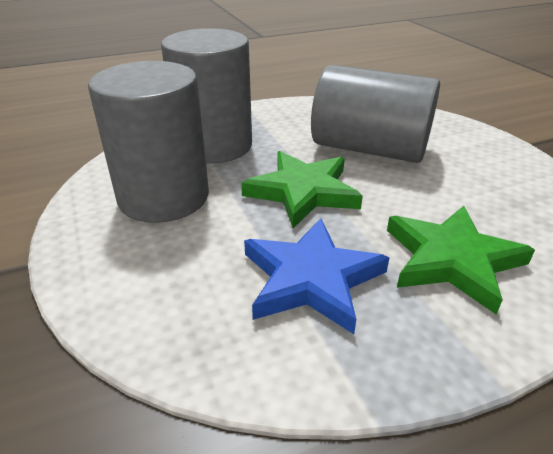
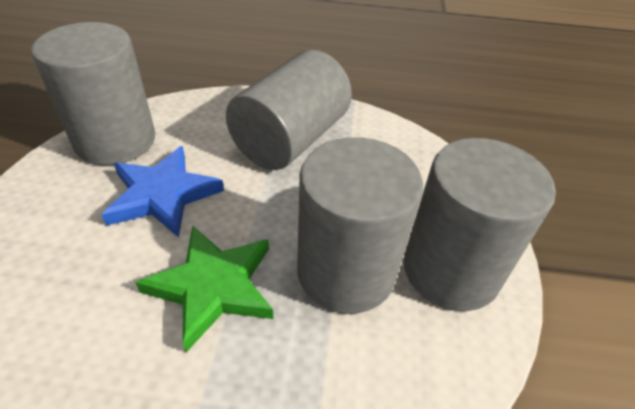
green star: [241,151,363,228] [387,206,535,315] = 2 -> [135,226,273,352] = 1
grey cylinder: [88,61,209,223] [161,28,252,163] [311,65,440,163] = 3 -> [31,22,155,165] [226,50,352,170] [297,137,423,314] [404,138,556,311] = 4

